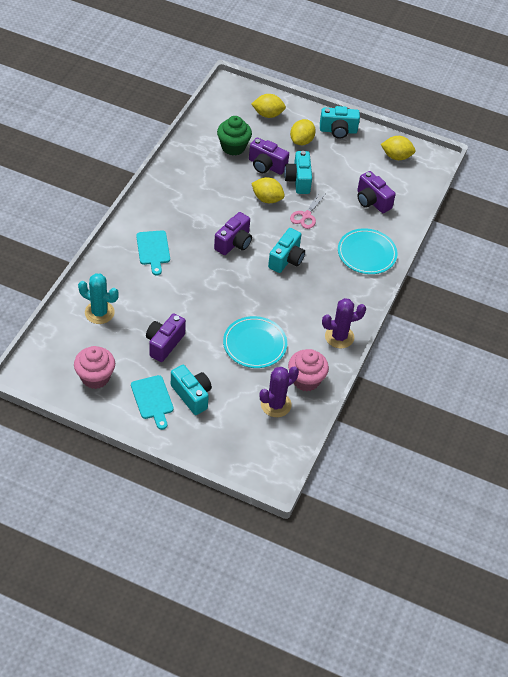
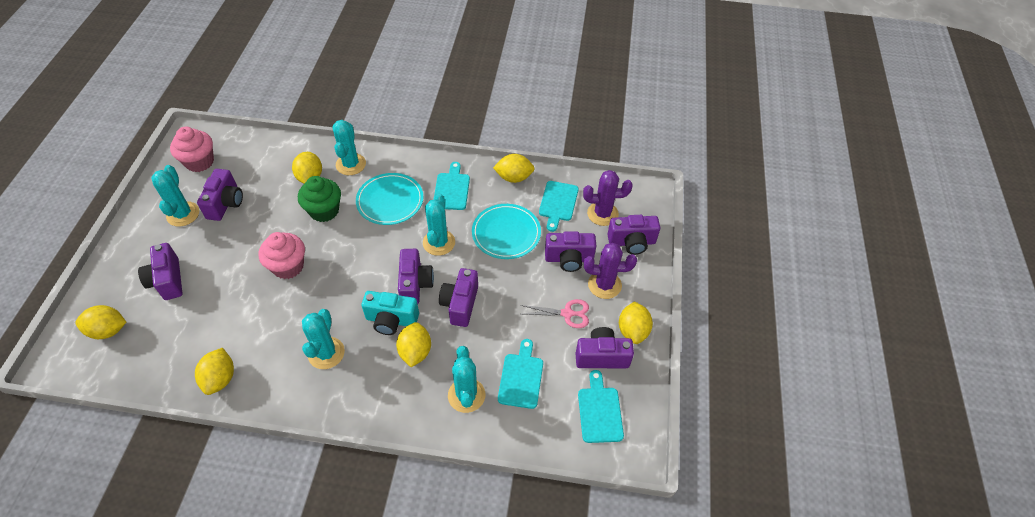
purple camera: [146,313,186,362] [214,212,252,255] [249,138,289,175] [357,171,396,213] = 4 -> [138,243,183,300] [197,169,243,221] [398,249,434,304] [439,268,478,327] [545,231,596,272] [576,327,634,368] [607,215,660,255] = 7
turquoise cactus: [78,273,119,324] = 1 -> [151,165,199,227] [302,309,345,369] [332,120,366,175] [423,194,455,256] [448,346,485,413] = 5
turquoise camera: [171,365,212,415] [268,228,305,273] [284,151,312,194] [320,106,360,139] = 4 -> [361,291,419,335] = 1
turquoise cutting board: [131,375,174,430] [136,230,170,275] = 2 -> [433,162,470,210] [498,339,543,409] [539,181,579,232] [578,370,624,443] = 4
yellow lemon: [251,177,285,203] [252,94,286,118] [290,119,316,145] [381,136,416,160] = 4 -> [75,305,126,339] [195,348,234,395] [292,152,322,183] [396,322,431,367] [493,154,535,183] [619,301,653,344] = 6

